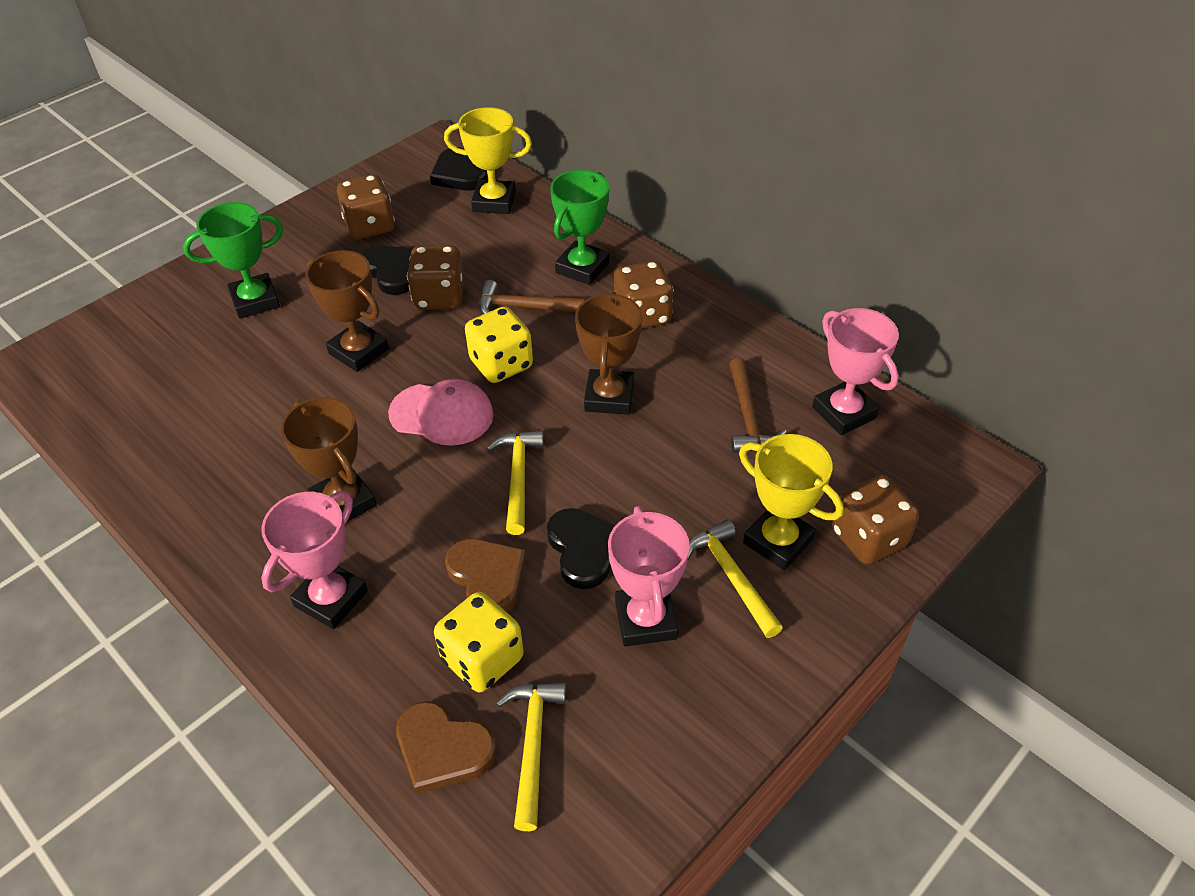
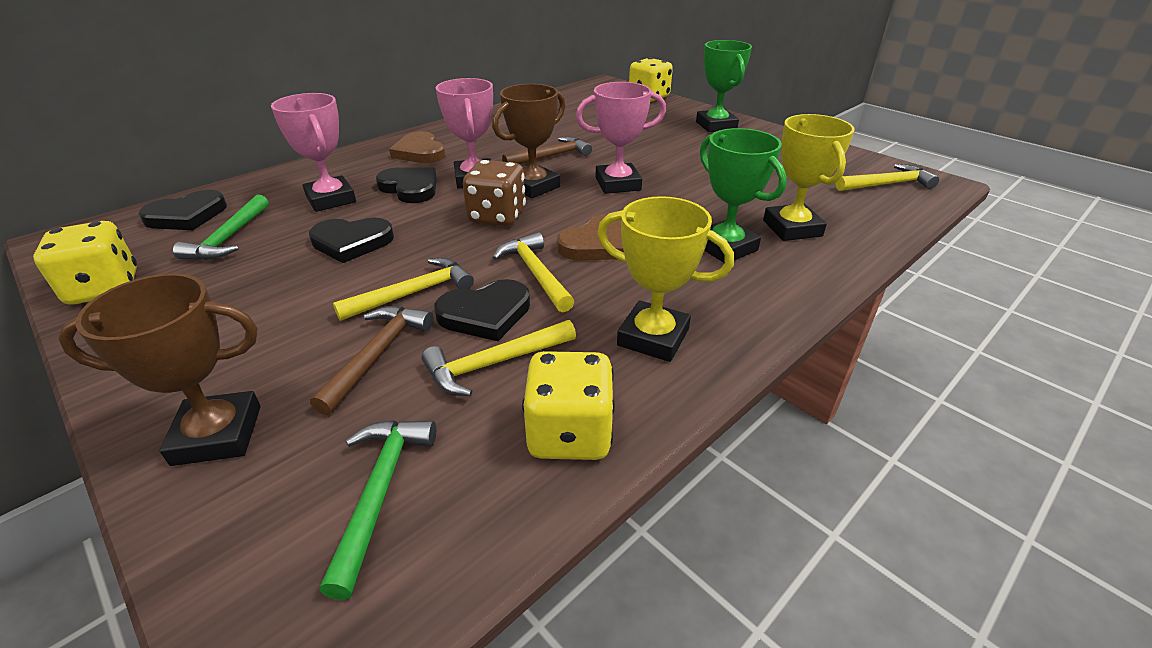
black heart: [361,245,413,295] [430,147,488,191] [547,508,616,589] = 3 -> [139,190,227,230] [309,218,394,263] [376,167,437,203] [435,279,530,341] = 4
brown dice: [337,175,395,239] [407,245,464,310] [614,261,674,329] [832,475,919,565] = 4 -> [463,160,526,226] = 1
brown trophy: [281,397,377,523] [305,250,389,372] [575,292,642,415] = 3 -> [58,273,261,466] [492,84,565,198] = 2
green hammer: none = 0 -> [173,195,269,260] [320,420,436,600] = 2
pink cap: [388,379,493,446] = 1 -> none = 0
yellow dice: [434,592,524,692] [465,307,533,383] = 2 -> [33,221,137,304] [522,351,615,460] [629,57,673,102] = 3
yellow hammer: [486,430,544,535] [496,682,566,831] [687,519,783,638] = 3 -> [333,258,474,321] [422,320,576,396] [492,232,574,312] [836,164,939,191] = 4

